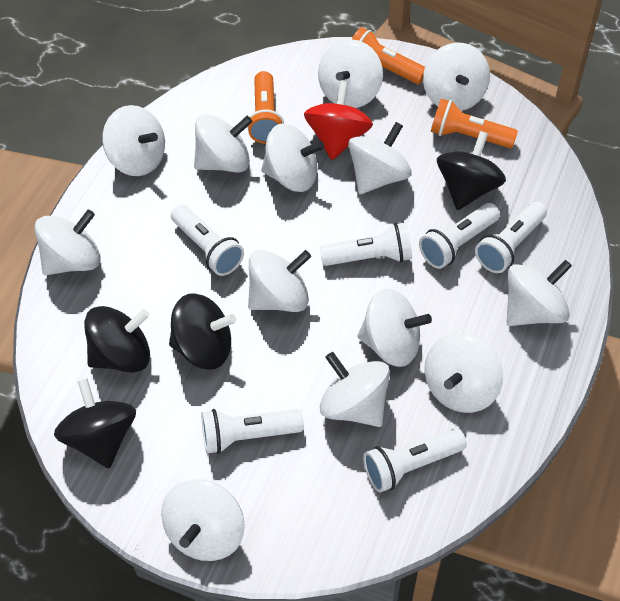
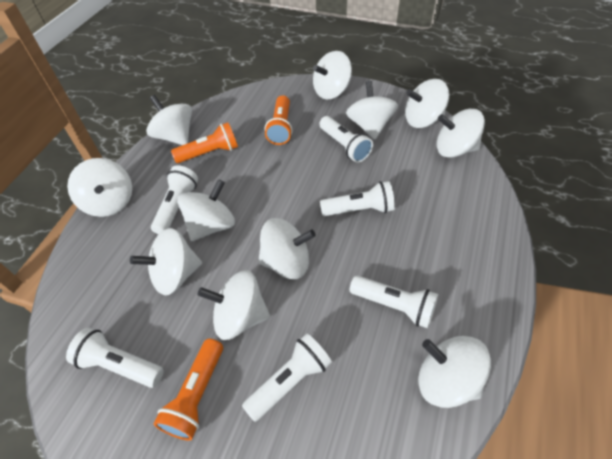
black spinning top: [54,378,136,468] [84,306,150,373] [169,293,236,370] [437,131,506,210] = 4 -> none = 0
red spinning top: [304,81,373,160] = 1 -> none = 0
white spinning top: [34,210,101,275] [102,105,165,176] [161,479,244,561] [194,114,252,173] [248,250,311,312] [261,124,324,192] [318,39,383,108] [320,352,390,427] [348,122,412,194] [357,289,432,367] [423,43,490,111] [424,333,503,413] [506,260,572,326] = 13 -> [67,158,132,217] [130,228,202,295] [146,95,192,145] [177,179,235,241] [197,270,270,340] [258,218,316,279] [313,51,352,99] [346,81,398,140] [405,79,449,128] [418,336,491,408] [437,109,485,158] = 11

